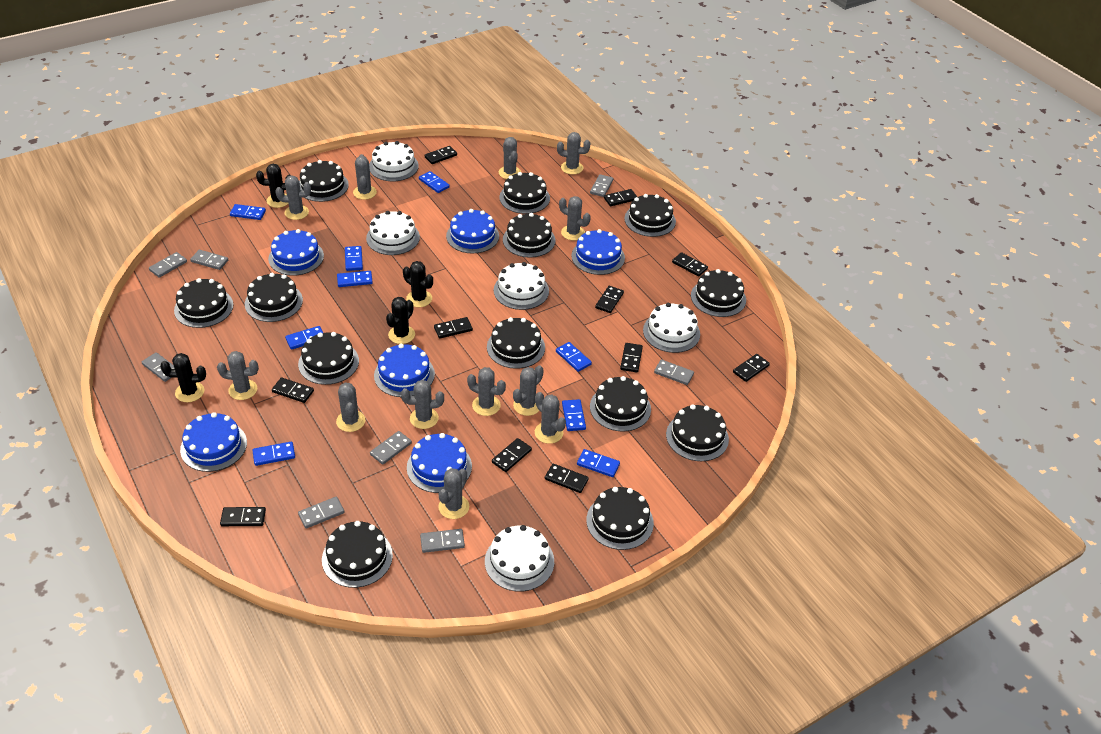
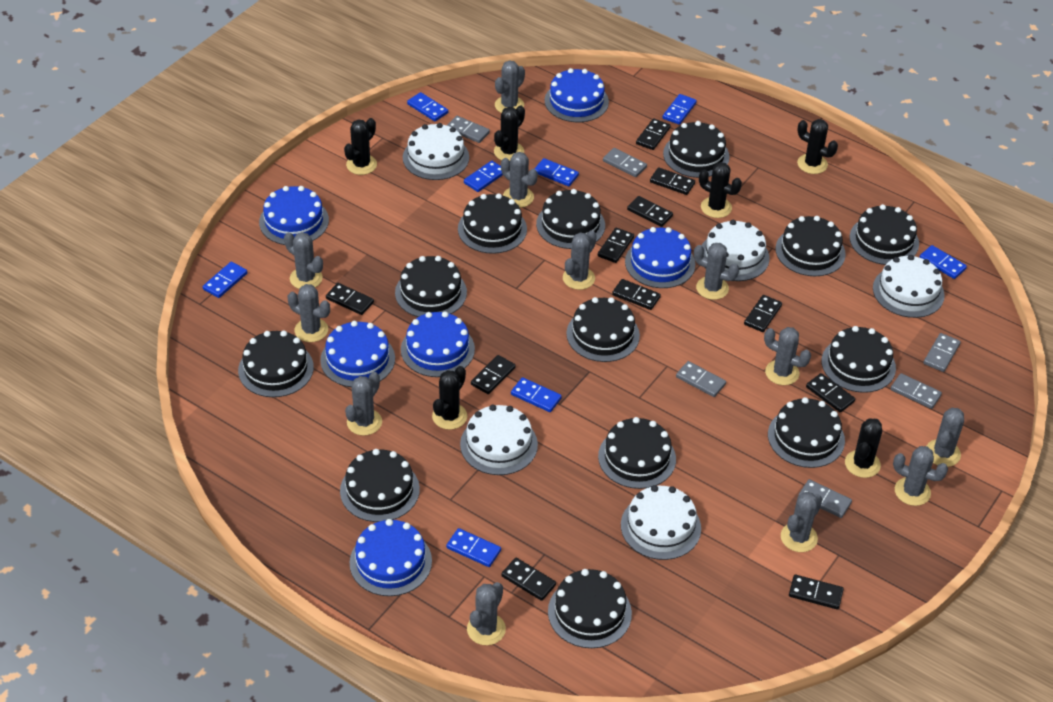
black cactus: [160,353,206,402] [256,164,291,208] [386,297,415,344] [403,261,433,307] = 4 -> [344,118,377,175] [432,366,467,430] [494,106,525,161] [699,162,742,218] [797,119,838,174] [845,418,882,478] = 6
blue domino: [230,204,266,220] [252,441,295,466] [285,326,323,350] [337,271,373,287] [345,246,363,271] [419,171,450,193] [556,342,592,372] [562,399,586,431] [577,449,620,477] = 9 -> [203,262,247,298] [407,92,448,121] [446,528,501,567] [464,161,503,192] [511,377,562,412] [534,158,579,186] [663,94,697,125] [919,245,967,279] = 8
grey domino: [142,352,174,382] [149,252,187,278] [190,250,228,270] [298,497,345,528] [370,431,412,465] [420,529,465,553] [590,174,613,197] [654,360,694,385] = 8 -> [447,116,490,143] [603,148,647,177] [676,361,726,397] [799,479,852,518] [891,373,942,409] [924,333,961,372] = 6

